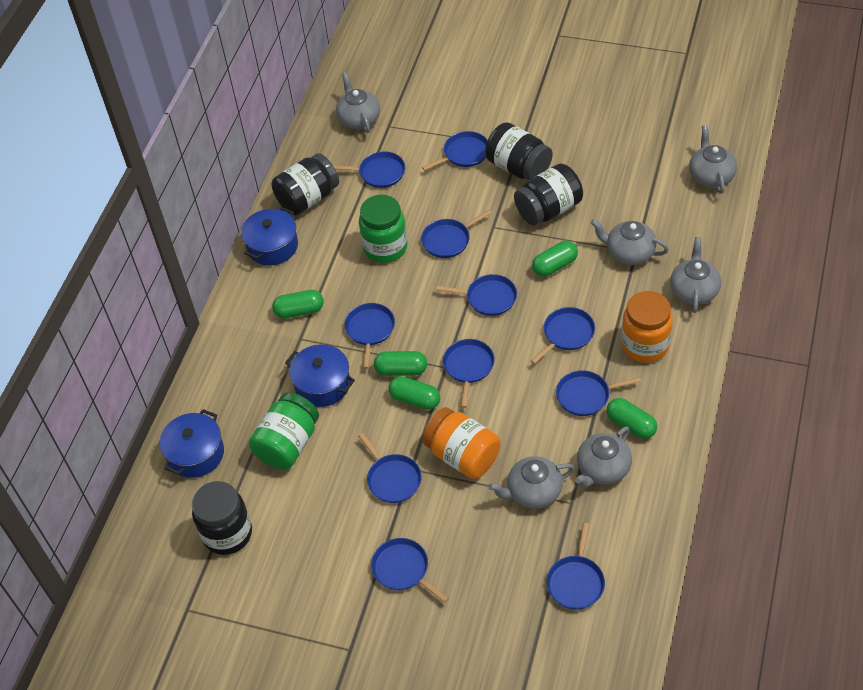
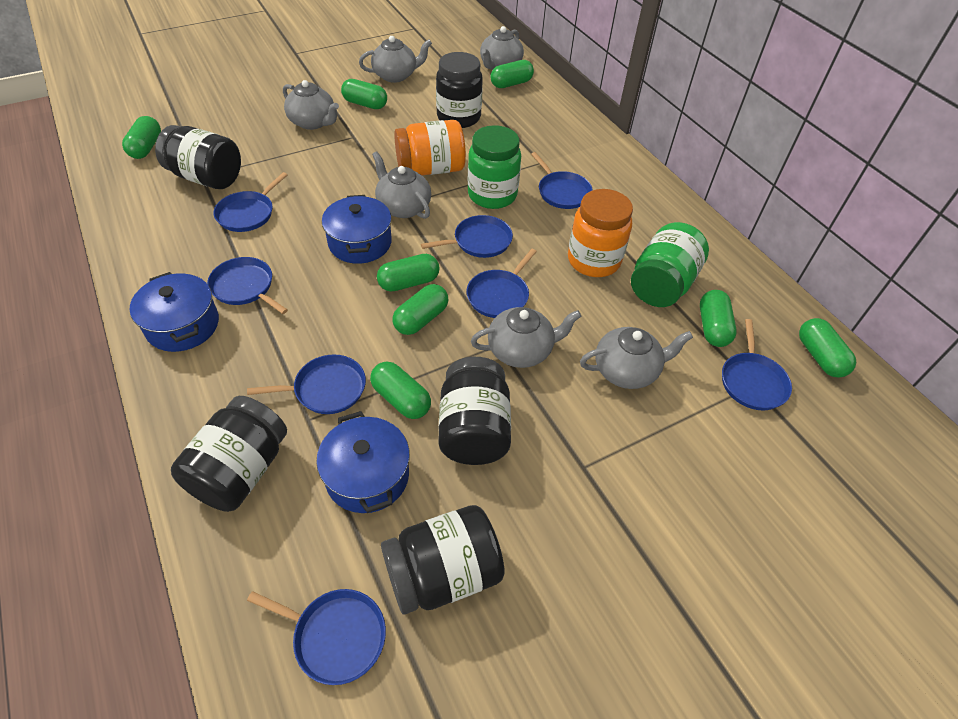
black jar: [192,481,252,555] [271,153,339,216] [485,122,553,180] [514,164,583,225] = 4 -> [155,125,241,189] [171,396,287,512] [381,505,505,614] [436,52,483,128] [438,357,511,465] = 5
blue pan: [333,151,405,188] [345,303,395,369] [359,433,422,503] [371,538,449,603] [421,210,491,258] [422,131,488,171] [436,274,517,316] [443,339,495,408] [531,307,595,364] [546,523,605,610] [556,370,641,416] = 11 -> [207,257,288,314] [213,172,287,232] [247,354,366,414] [247,589,386,685] [421,215,513,258] [467,249,537,318] [531,152,593,209] [722,319,792,410] = 8
green capsule: [272,290,324,318] [374,351,427,376] [389,376,440,410] [532,241,578,277] [606,398,657,439] = 5 -> [122,116,161,159] [341,79,387,109] [370,362,431,419] [377,254,439,292] [393,284,448,335] [491,60,534,88] [700,290,737,347] [799,318,856,378] = 8

